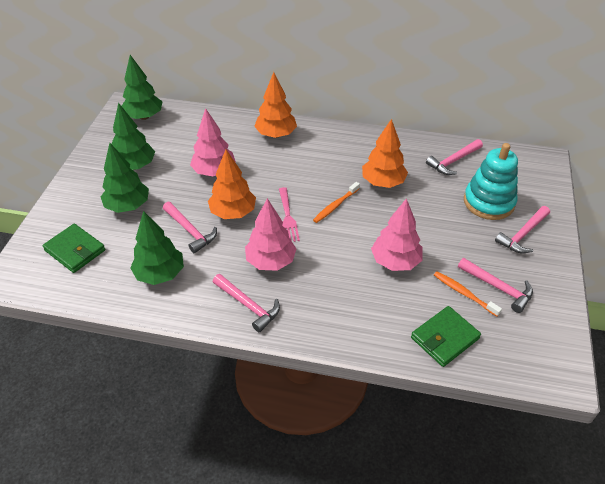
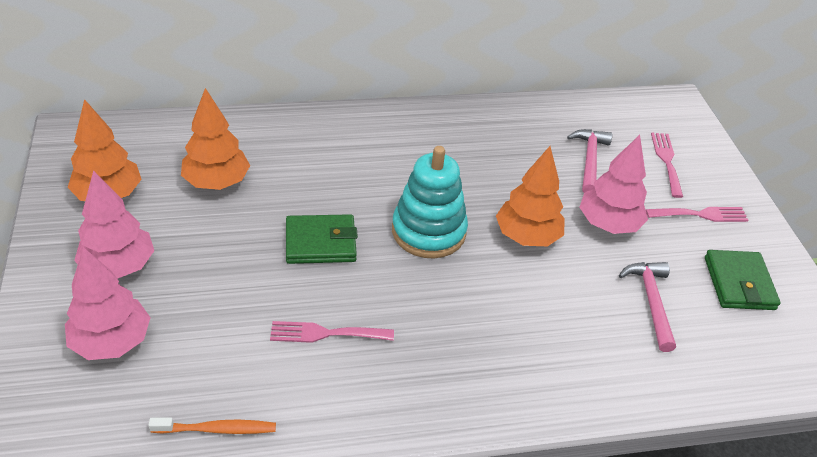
green tree: [101,143,149,213] [112,103,155,170] [122,55,163,120] [130,211,184,285] = 4 -> none = 0
orange toothbrush: [313,182,360,223] [434,271,502,317] = 2 -> [149,418,276,434] = 1
pink fork: [279,187,300,242] = 1 -> [270,321,394,343] [646,207,748,222] [651,132,683,198] = 3
pink hammer: [163,202,217,253] [213,274,280,332] [426,139,483,175] [458,258,533,313] [495,206,550,253] = 5 -> [567,129,612,193] [619,262,676,352] = 2

